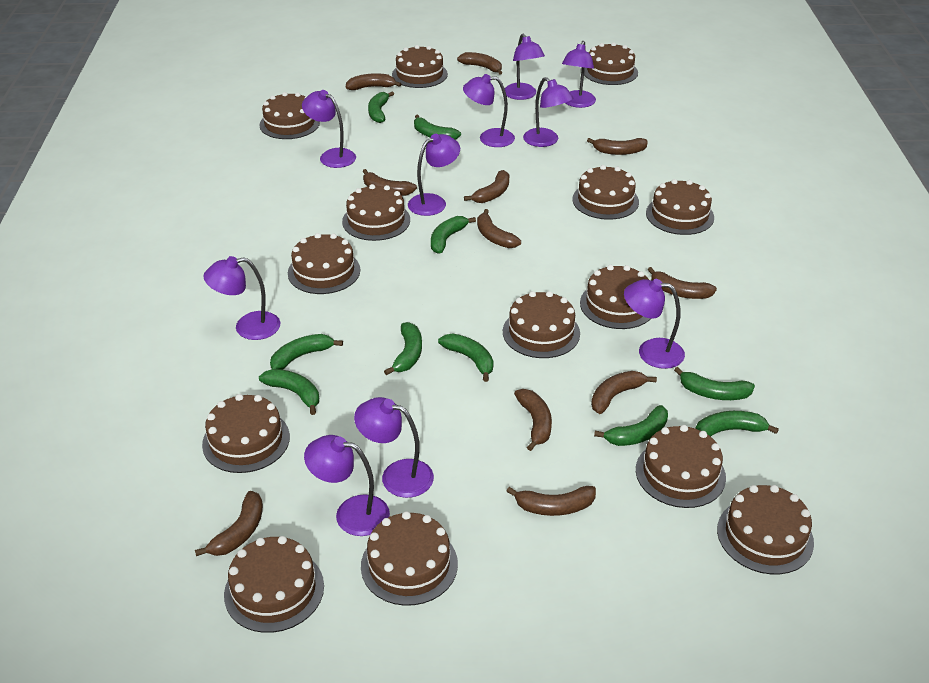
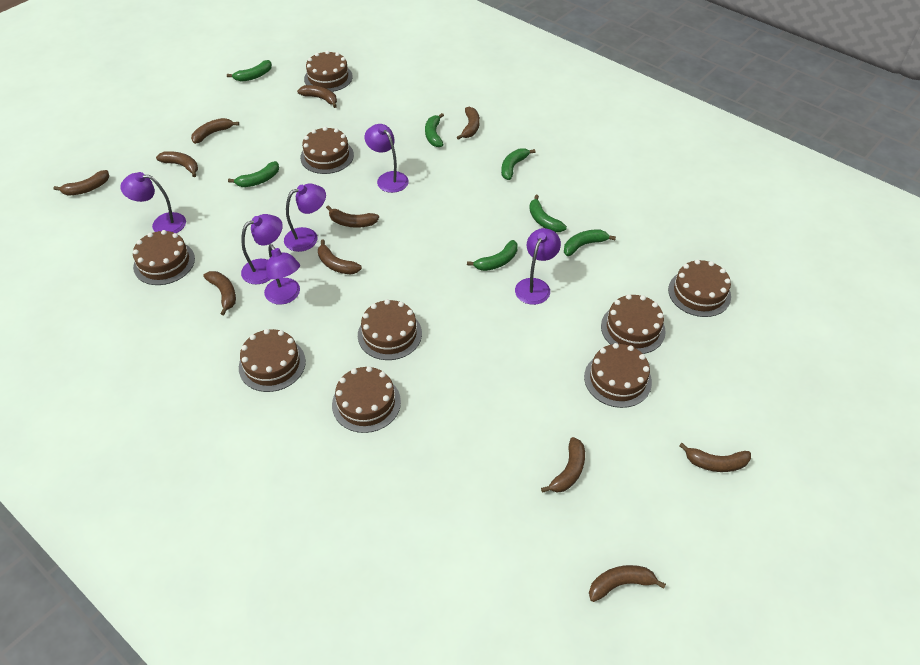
brown cake: [202,394,290,473] [224,536,324,633] [259,92,320,139] [288,233,360,294] [342,184,410,241] [361,511,458,606] [392,45,448,88] [503,291,580,358] [572,165,639,220] [580,265,651,329] [584,42,638,85] [636,425,726,508] [646,179,714,235] [717,485,814,574] = 14 -> [133,230,195,285] [239,329,306,392] [300,127,354,174] [304,51,353,92] [332,366,401,433] [358,299,422,360] [584,343,652,408] [601,294,666,354] [668,259,731,317] = 9
green banana: [259,369,319,415] [270,334,343,370] [368,91,394,123] [384,322,422,375] [414,115,461,140] [431,216,476,254] [438,334,493,382] [594,405,668,446] [674,367,755,400] [695,411,779,437] = 10 -> [227,60,272,82] [228,161,279,187] [425,113,444,147] [467,240,518,271] [501,148,535,180] [529,195,567,232] [564,230,616,256] = 7
purple lamp: [203,256,280,340] [302,90,356,168] [304,435,390,536] [354,397,434,498] [408,134,460,216] [463,74,515,147] [505,33,545,100] [523,77,573,147] [562,41,596,108] [624,279,685,369] = 10 -> [120,172,186,233] [241,214,283,284] [264,244,300,305] [284,184,326,252] [364,124,409,193] [515,228,561,305] = 6

